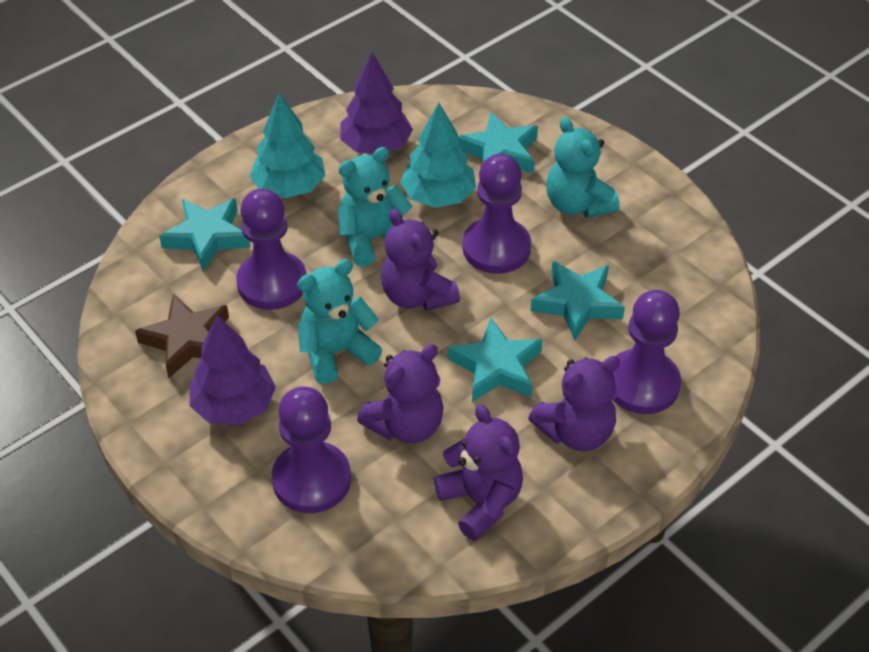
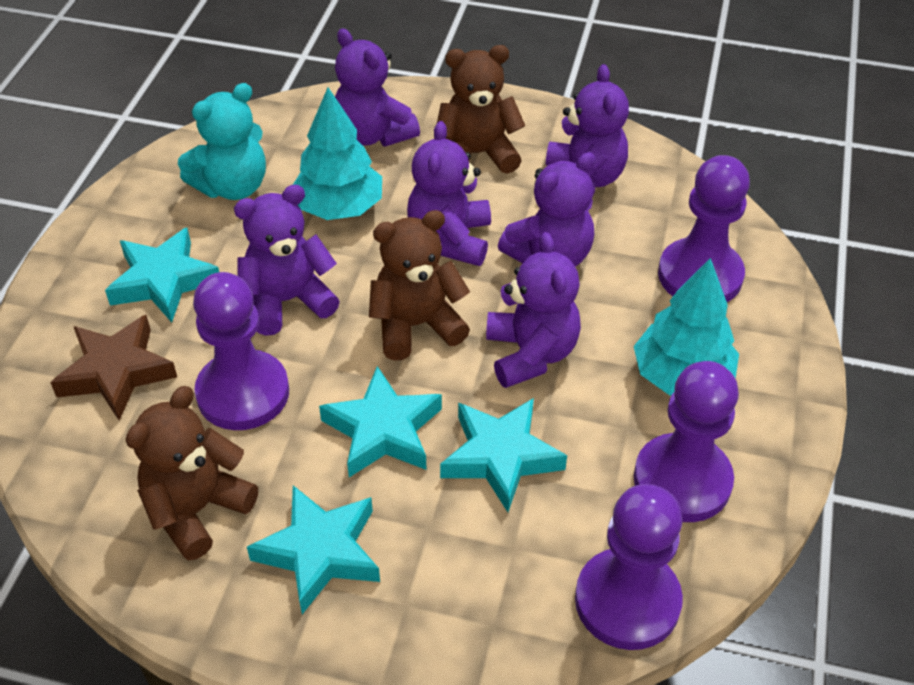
brown teddy bear: none = 0 -> [126,386,258,561] [369,210,470,361] [437,45,526,174] = 3
purple teddy bear: [357,344,444,443] [381,209,460,311] [434,404,523,541] [528,356,620,451] = 4 -> [234,185,340,336] [335,28,420,147] [407,121,491,266] [486,232,581,388] [498,152,596,267] [546,64,629,195] = 6
purple tree: [190,315,276,425] [340,52,413,154] = 2 -> none = 0
turquoise teddy bear: [297,259,382,384] [338,147,413,267] [546,117,619,218] = 3 -> [178,83,266,200] = 1

